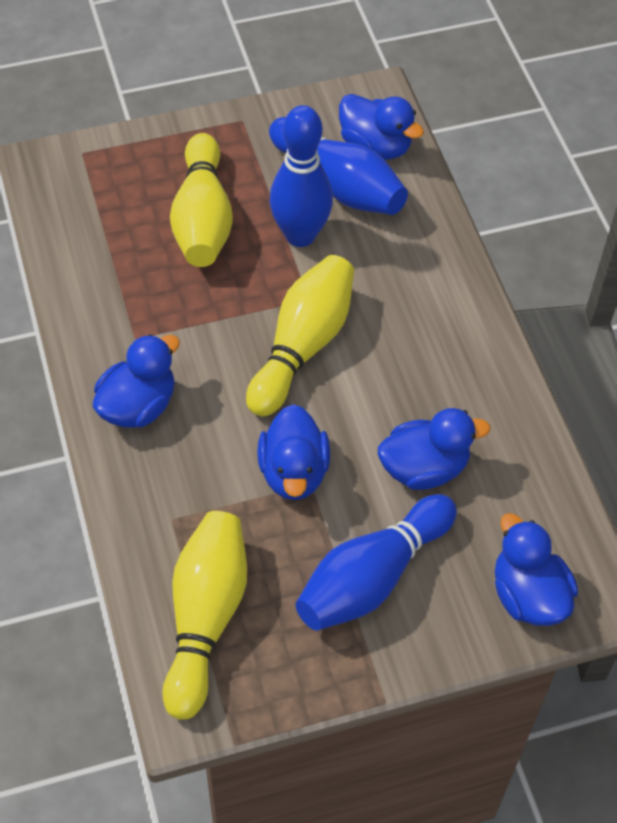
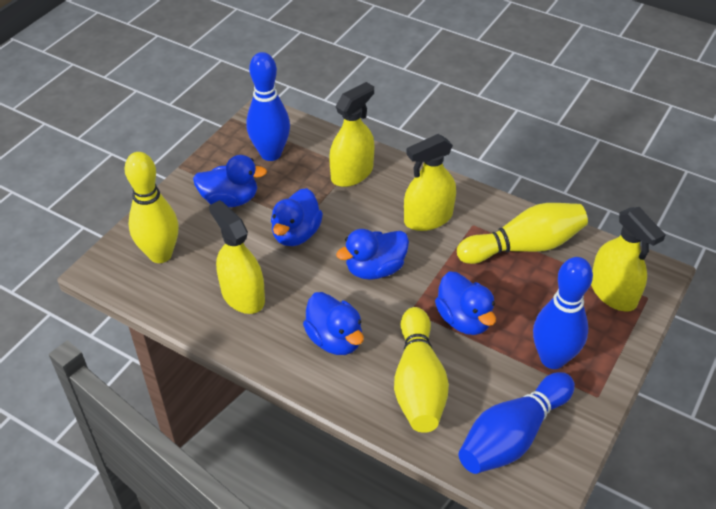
yellow spray bottle: none = 0 -> [209,200,265,314] [329,82,374,187] [404,134,456,231] [591,207,666,312] = 4

